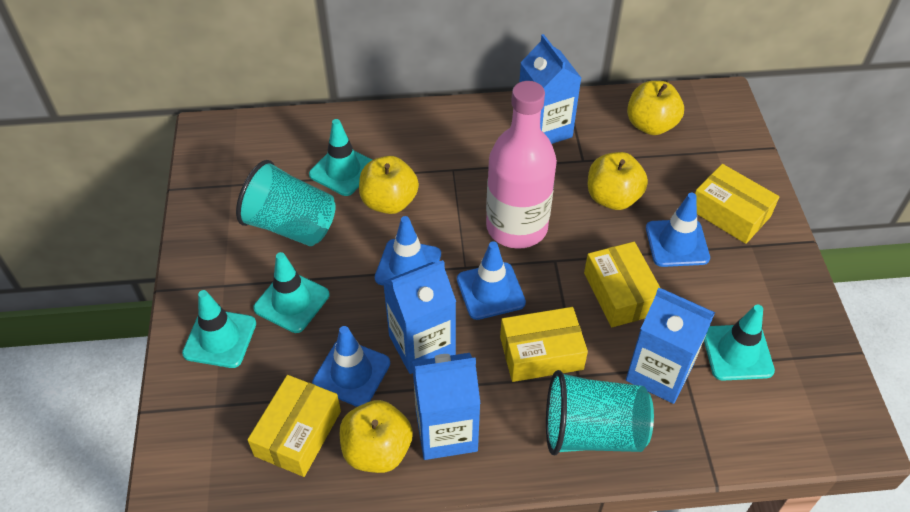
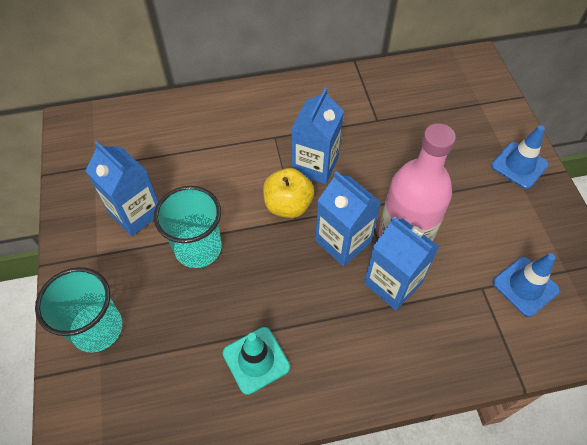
blue traffic cone: [312,326,390,407] [375,216,441,286] [457,241,526,320] [646,193,710,267] = 4 -> [491,125,549,189] [492,253,560,317] = 2
turquoise traffic cone: [182,290,256,368] [253,252,329,333] [309,119,372,196] [704,304,775,381] = 4 -> [223,327,290,395] = 1
yellow apple: [340,400,413,473] [359,156,419,214] [588,152,648,210] [627,81,684,135] = 4 -> [263,168,314,218] = 1
yellow box: [247,375,341,477] [500,307,588,382] [584,242,660,327] [695,164,779,244] = 4 -> none = 0

